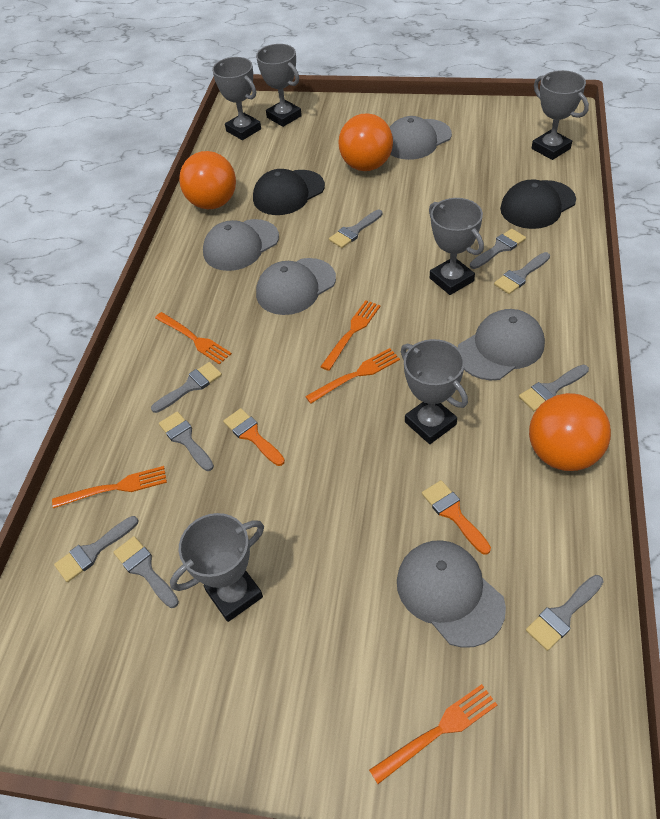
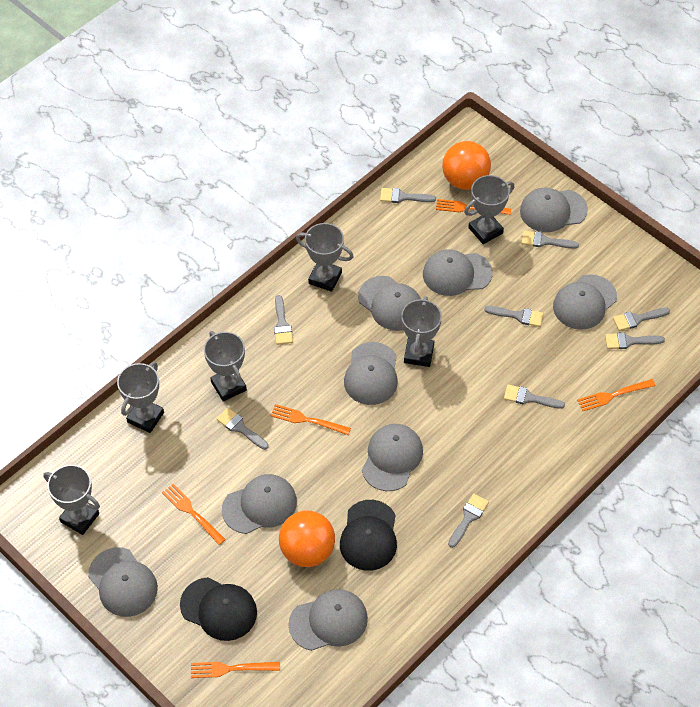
grey cap: [203,219,279,271] [256,258,336,315] [389,116,452,160] [397,540,506,648] [458,309,545,381] = 5 -> [88,547,158,617] [222,474,297,534] [289,589,368,651] [344,342,398,405] [358,276,421,331] [362,424,423,491] [423,249,493,296] [520,188,588,232] [553,274,617,330] = 9
orange ball: [179,151,236,209] [338,113,393,171] [529,393,611,471] = 3 -> [279,511,335,567] [442,141,491,190] = 2
orange brush: [223,408,285,466] [422,480,491,555] = 2 -> none = 0

